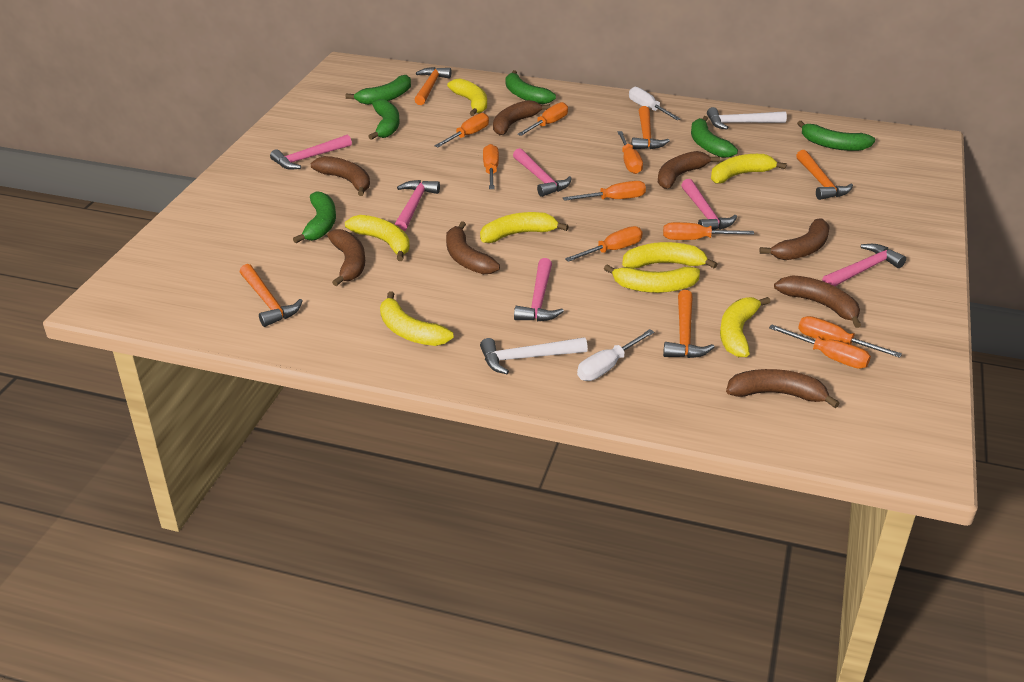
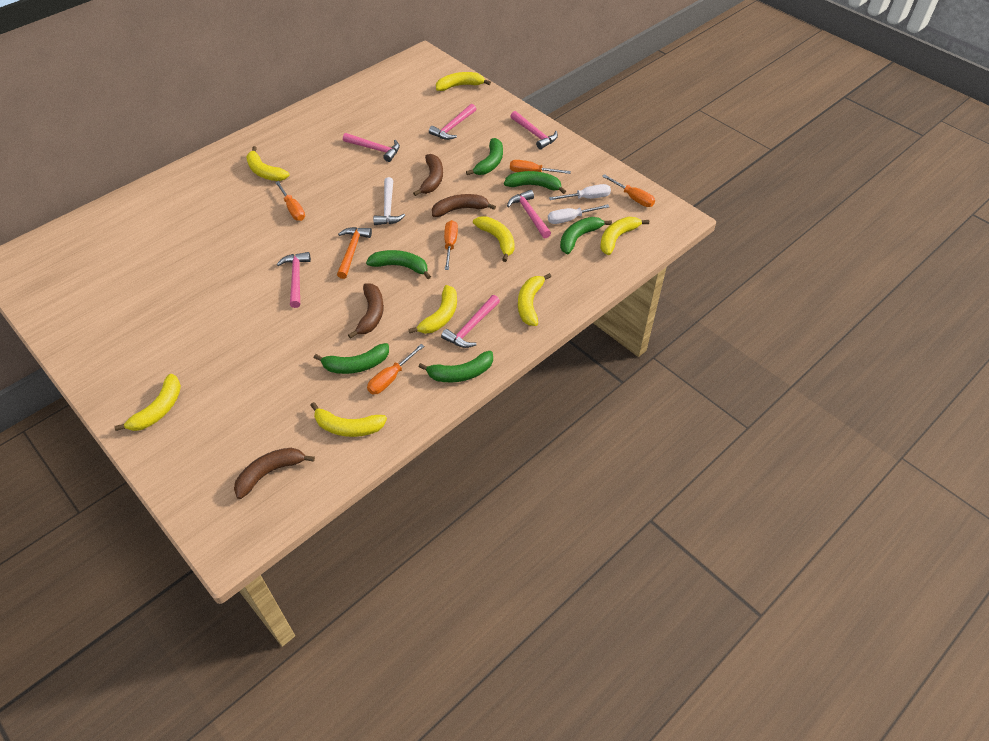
brown banana: [311,156,370,196] [327,229,365,286] [446,221,500,274] [493,100,550,135] [658,151,720,189] [726,369,840,408] [759,218,830,260] [774,275,861,328] = 8 -> [234,448,315,499] [348,283,384,339] [413,154,443,196] [432,194,496,217] = 4
orange hammer: [240,264,303,327] [415,67,452,105] [631,106,670,149] [663,290,714,358] [796,150,853,200] = 5 -> [337,227,372,279] = 1
orange screwdriver: [435,113,489,147] [483,144,499,189] [517,102,568,136] [563,181,646,201] [565,226,642,262] [617,131,643,174] [663,222,754,240] [769,325,871,369] [798,316,902,358] = 9 -> [275,181,305,221] [367,344,424,394] [444,220,458,270] [510,160,571,174] [602,174,655,207] = 5
white hammer: [480,337,588,374] [707,107,787,130] = 2 -> [373,177,405,225] = 1

